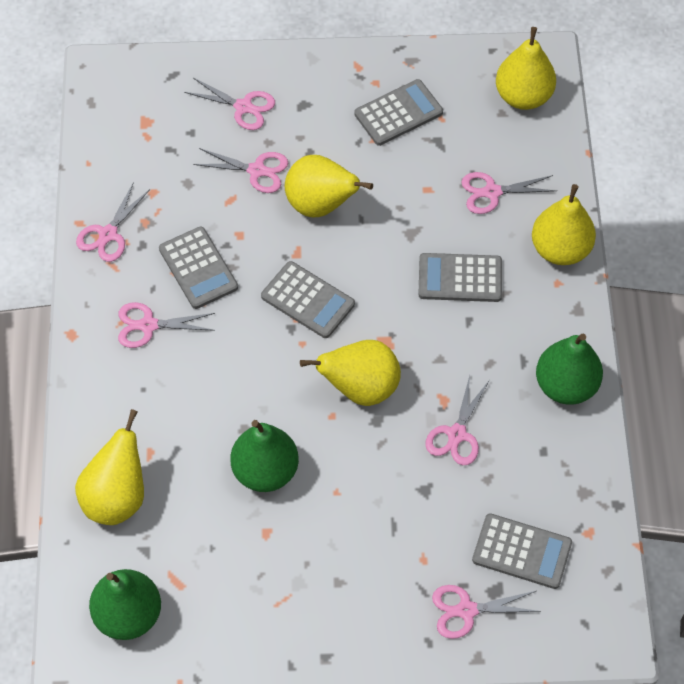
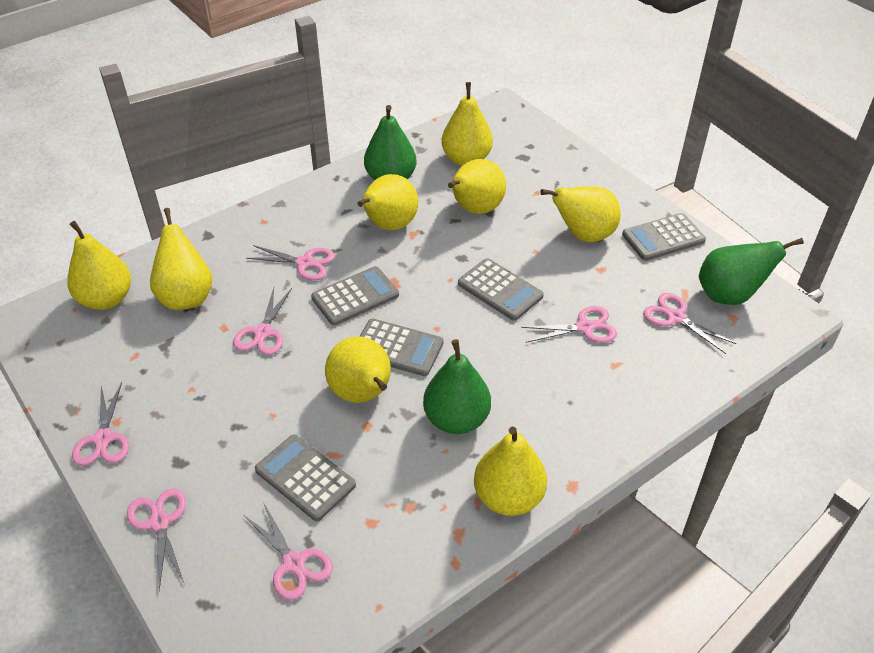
yellow pear: [75,409,144,525] [285,155,373,217] [300,340,401,406] [496,27,556,110] [532,184,596,265] = 5 -> [67,221,131,310] [150,208,213,310] [325,336,391,403] [357,174,418,230] [441,82,493,166] [448,159,506,214] [474,427,547,516] [540,186,621,242] = 8

